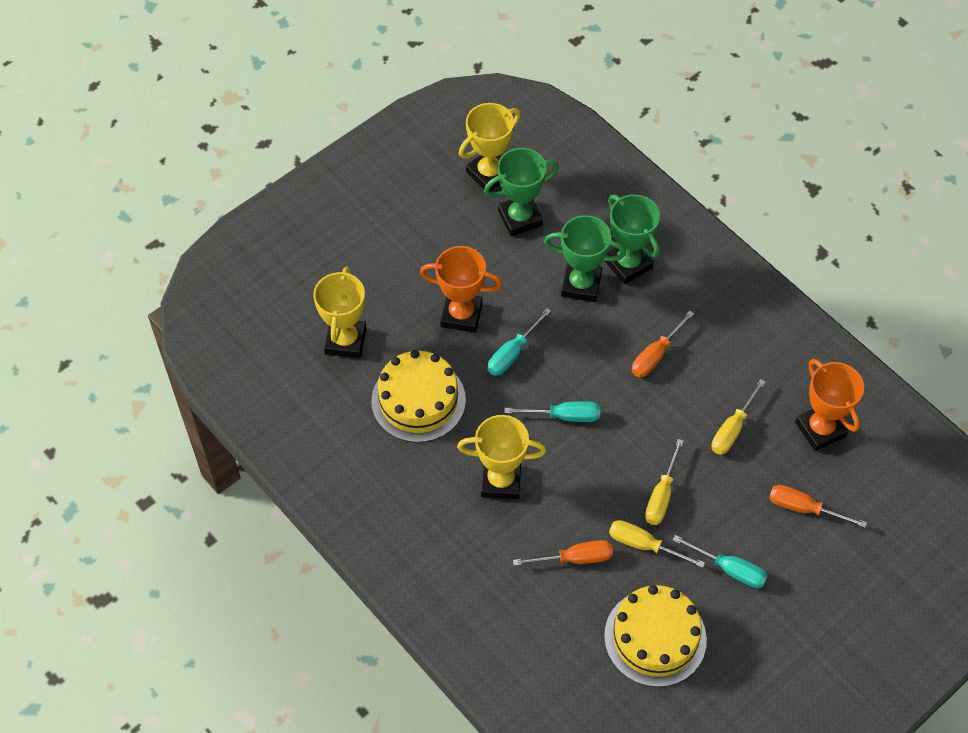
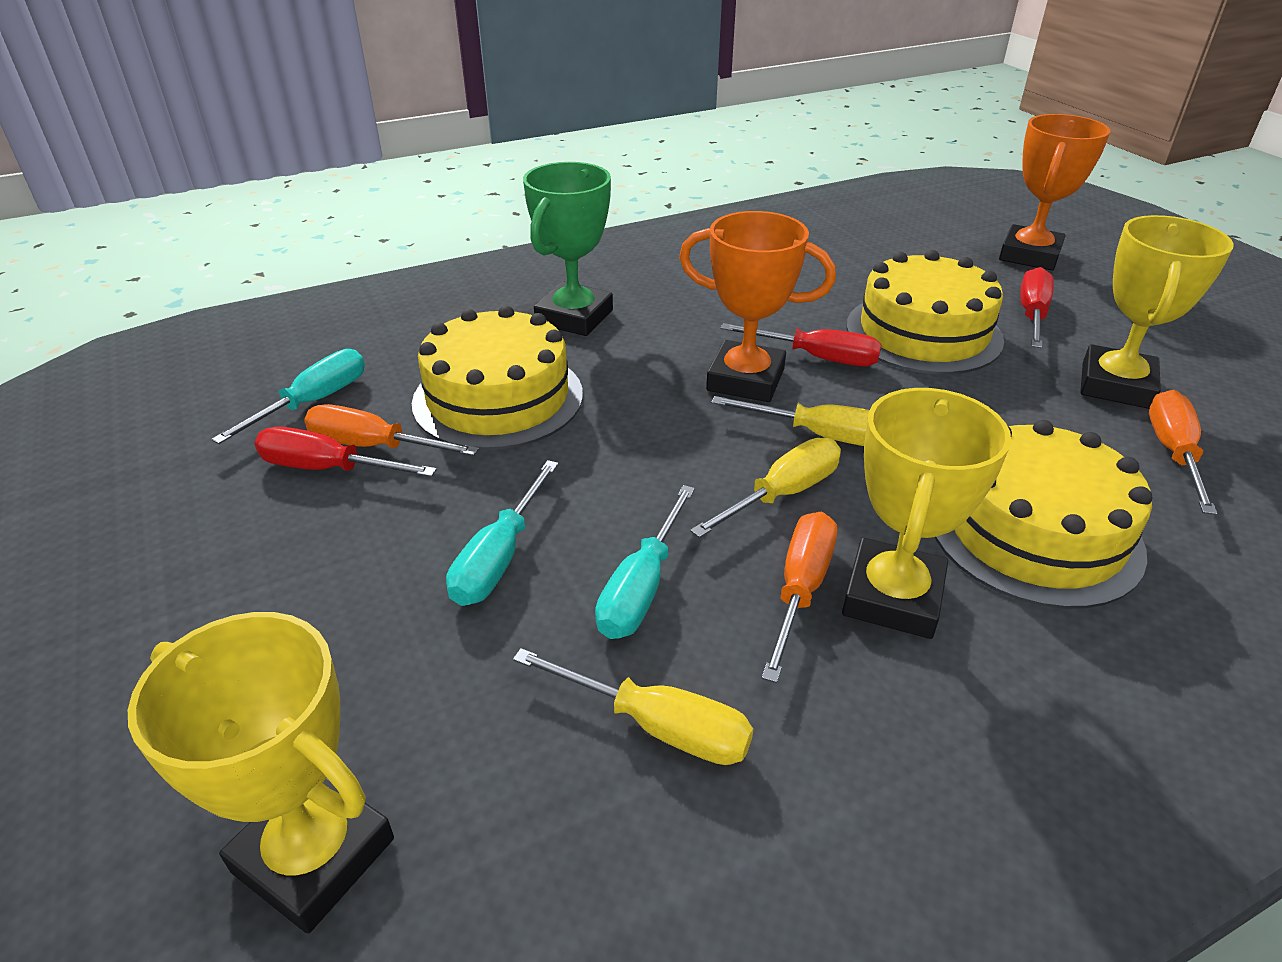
green trophy: [484,148,559,236] [544,215,626,302] [605,195,660,284] = 3 -> [523,162,613,336] = 1
red screwdriver: none = 0 -> [254,427,437,477] [720,323,882,366] [1020,267,1054,348] = 3
yellow cake: [371,350,466,443] [604,585,707,687] = 2 -> [412,306,583,450] [847,250,1004,374] [935,420,1153,609] = 3

